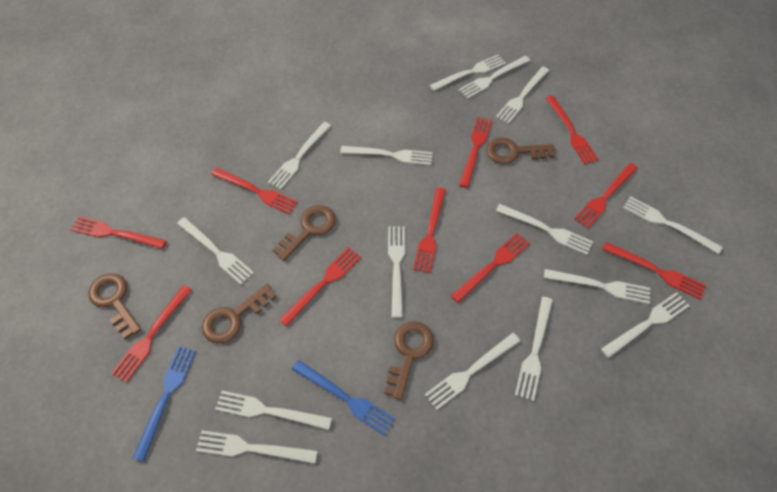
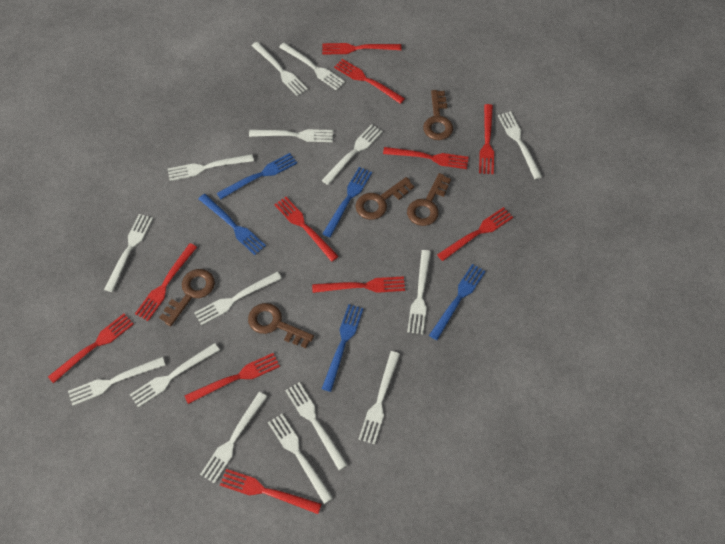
blue fork: [132,346,196,462] [292,360,395,435] = 2 -> [199,194,266,255] [217,153,297,199] [322,304,364,392] [323,167,372,237] [429,264,486,340] = 5
red fork: [70,216,167,249] [111,285,192,383] [211,168,298,214] [279,247,361,327] [413,187,446,273] [451,233,530,303] [459,117,492,188] [546,96,599,164] [574,163,638,228] [602,242,706,300] = 10 -> [48,314,134,383] [135,243,197,321] [184,353,280,404] [220,469,322,514] [274,197,339,262] [312,276,405,293] [322,43,402,54] [334,59,405,104] [383,147,469,169] [437,207,513,261] [479,104,494,174] = 11

